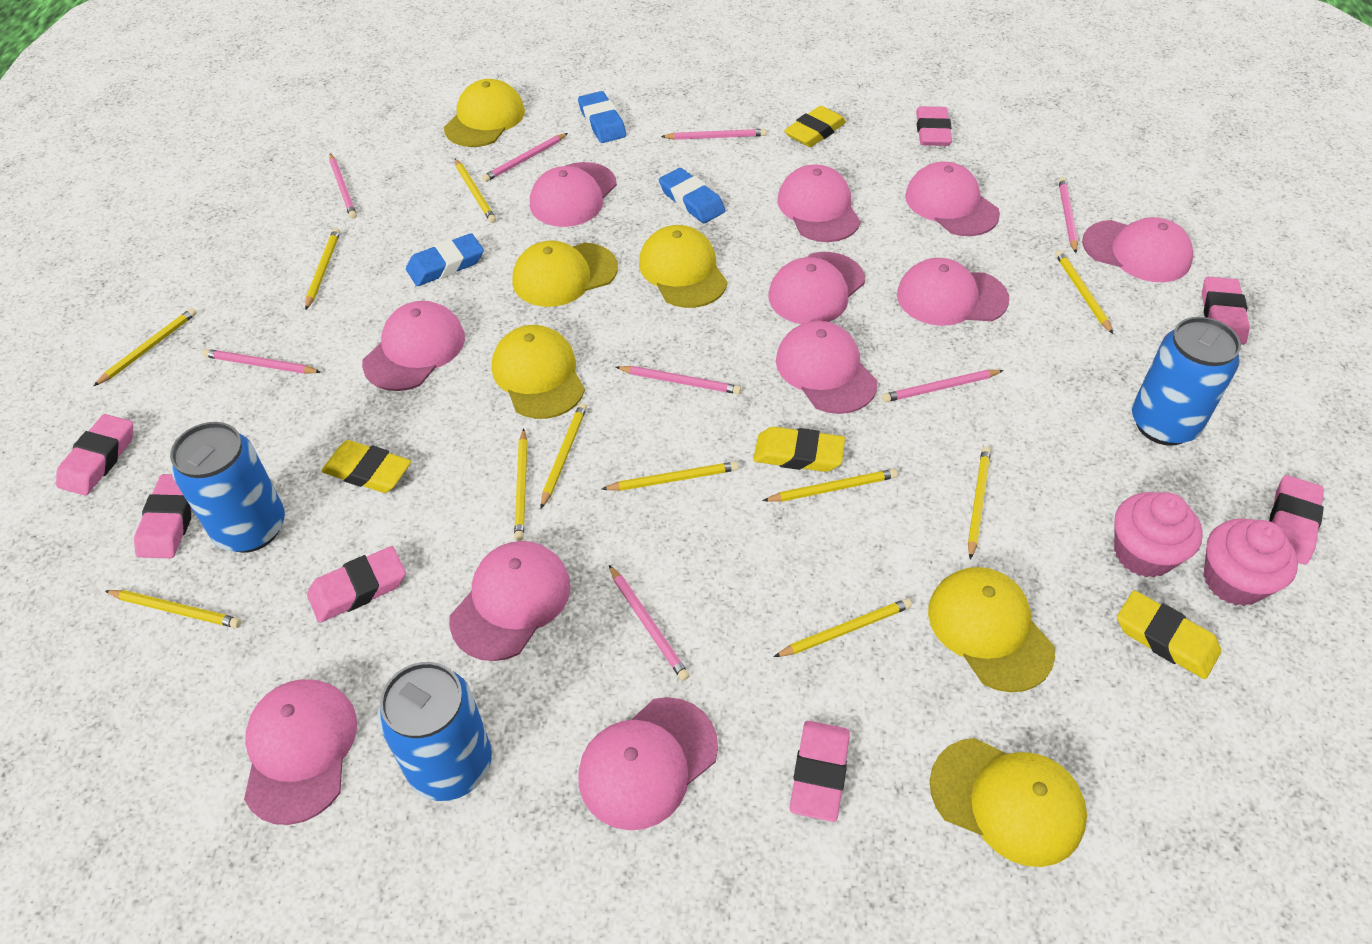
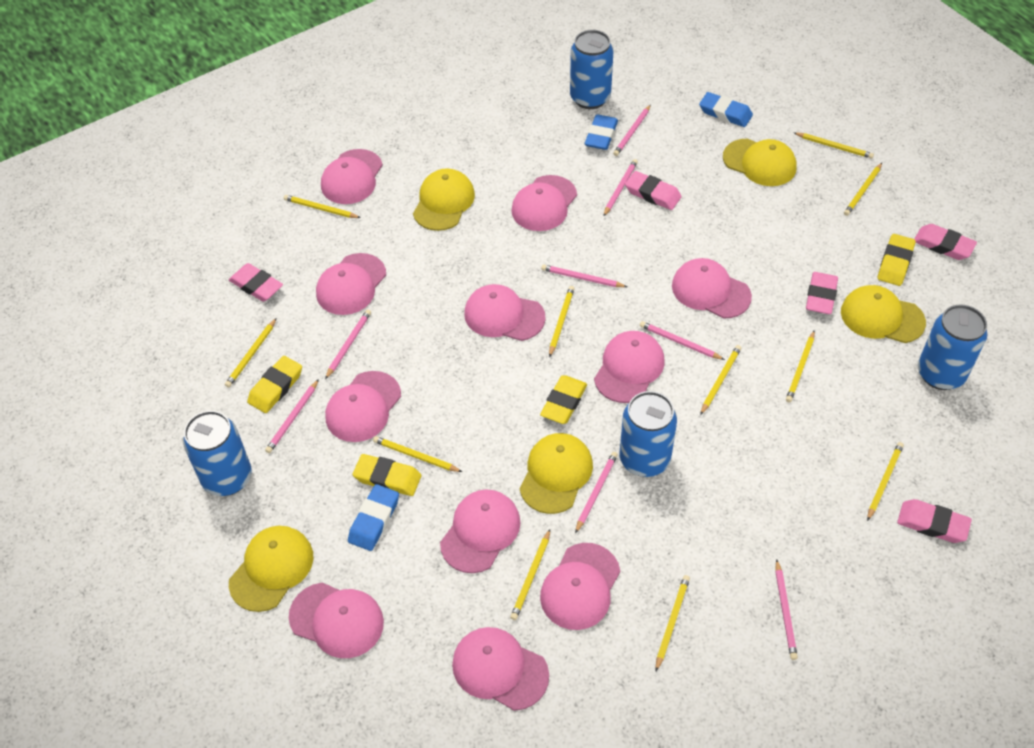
blue can: [170,422,285,553] [378,662,492,801] [1132,317,1241,446] = 3 -> [183,411,252,496] [570,30,613,109] [619,391,677,477] [918,304,987,390] = 4
pink cupcake: [1114,492,1203,578] [1203,519,1298,606] = 2 -> none = 0
pink eraser: [56,414,133,496] [134,474,193,558] [307,546,406,623] [790,721,850,822] [916,106,952,146] [1202,277,1250,345] [1269,475,1324,564] = 7 -> [229,263,283,302] [625,171,682,210] [806,272,838,314] [897,499,972,543] [914,224,977,260] = 5
yellow cap: [444,79,525,147] [492,325,585,419] [512,241,618,307] [639,225,728,308] [928,567,1055,692] [930,738,1087,867] = 6 -> [229,526,313,612] [413,168,475,231] [520,433,593,514] [723,139,797,186] [841,285,926,343] = 5

